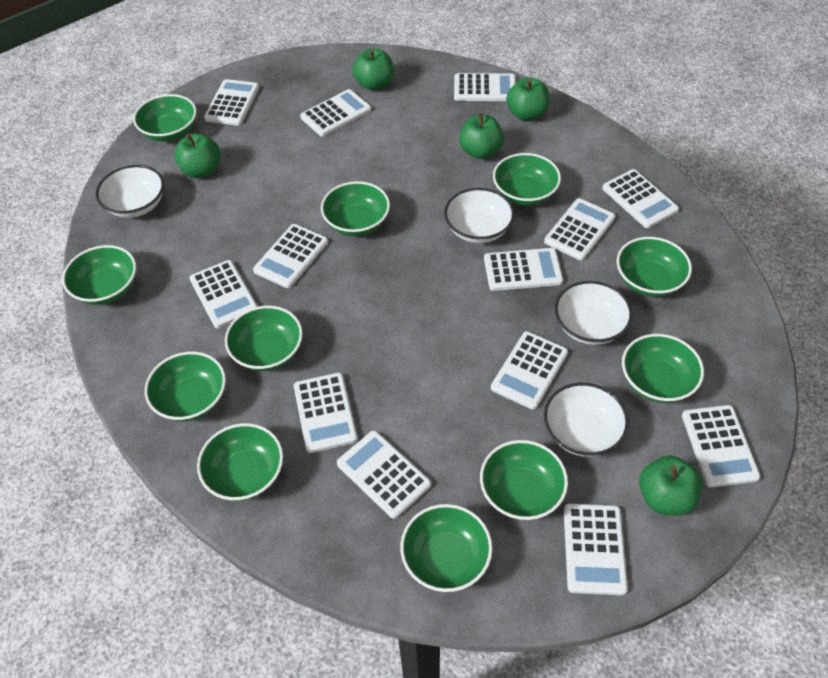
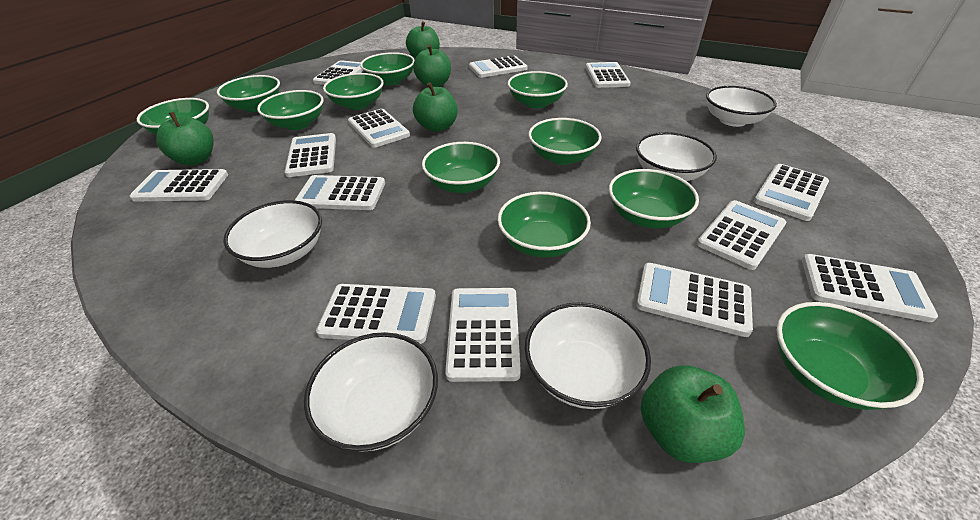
white bowl: [96,165,164,218] [444,188,515,243] [544,383,629,457] [555,281,632,345] = 4 -> [223,200,322,268] [304,332,438,452] [525,302,651,409] [636,132,717,181] [706,86,777,127] = 5

